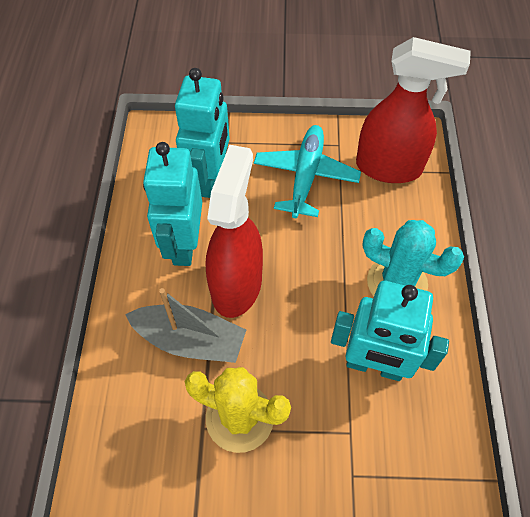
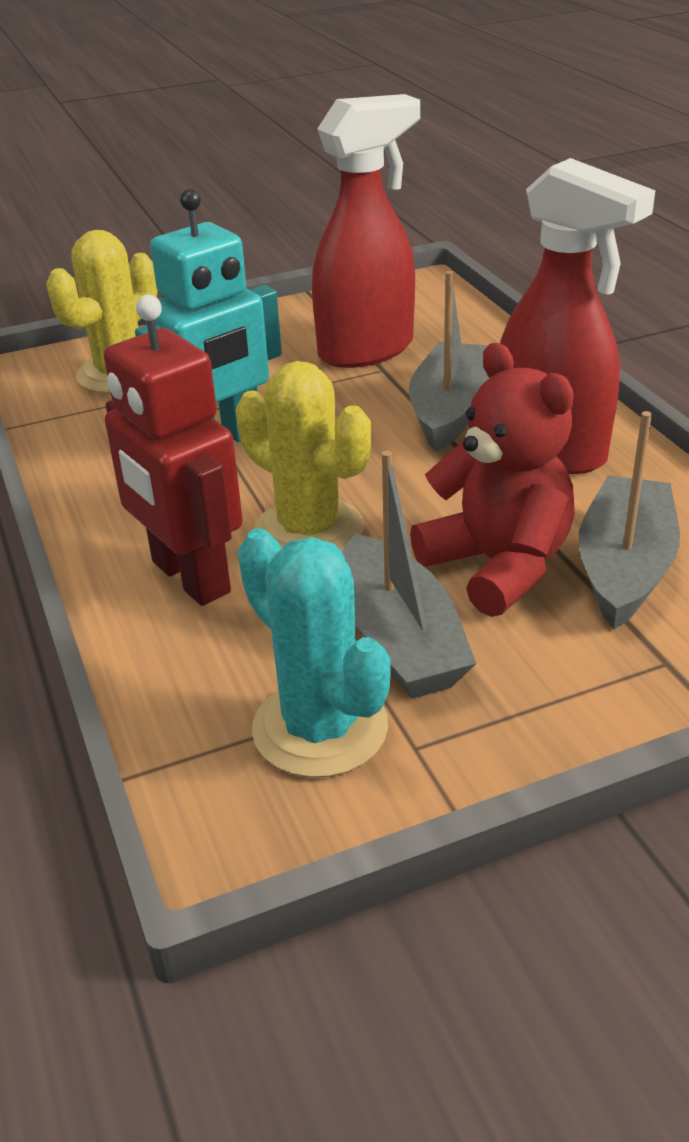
grey boat: [125,288,246,363] = 1 -> [342,451,477,699] [409,271,489,452] [579,411,680,629] = 3
red robot: none = 0 -> [104,295,243,606] = 1
red teddy bear: none = 0 -> [410,343,575,617] = 1
turquoise plane: [254,125,361,218] = 1 -> none = 0
turquoise robot: [143,142,202,266] [175,68,230,198] [331,281,449,381] = 3 -> [135,189,282,442] = 1
yellow cactus: [185,367,291,453] = 1 -> [46,230,158,394] [236,361,371,552] = 2

